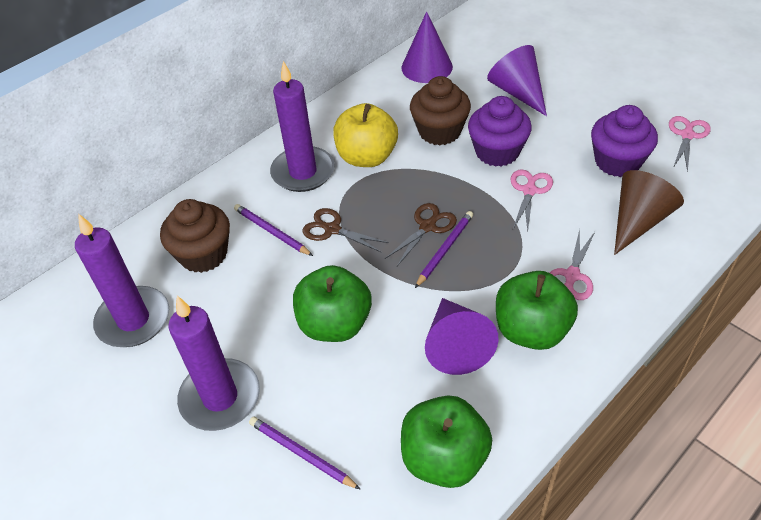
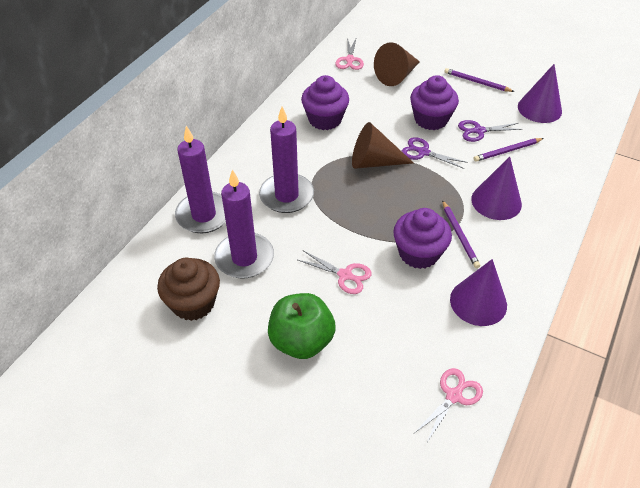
brown cone: [614,170,684,255] = 1 -> [352,122,414,169] [374,42,420,86] = 2
brown cupcake: [160,199,230,273] [410,76,471,145] = 2 -> [157,258,220,321] = 1
brown scissors: [302,208,389,253] [385,203,457,266] = 2 -> none = 0
green apple: [293,265,372,342] [401,395,492,488] [496,271,578,350] = 3 -> [268,293,336,359] = 1
purple cupcake: [468,96,532,167] [591,105,658,177] = 2 -> [301,75,349,130] [393,208,452,269] [410,75,459,130] = 3
purple scissors: none = 0 -> [402,137,468,169] [458,120,523,142] = 2
yellow apple: [333,103,398,167] = 1 -> none = 0

